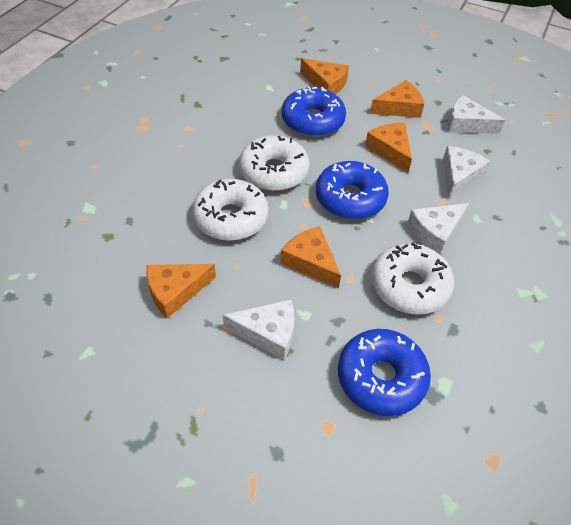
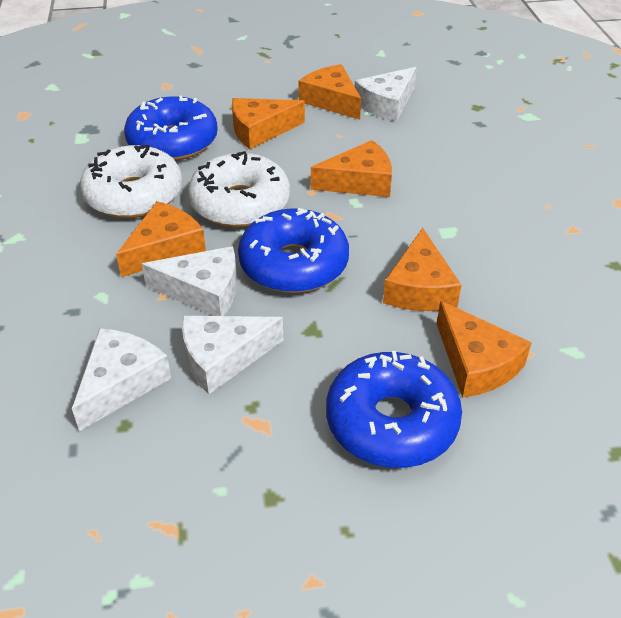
orange cheese: [146,264,216,319] [280,226,341,289] [300,58,349,94] [365,123,412,173] [370,80,424,118] = 5 -> [116,201,206,277] [232,98,305,149] [299,64,361,120] [311,140,392,197] [383,228,461,311] [437,301,532,398] = 6
white donut: [192,179,268,241] [239,135,309,191] [371,243,454,315] = 3 -> [80,145,182,218] [188,151,290,227] = 2

